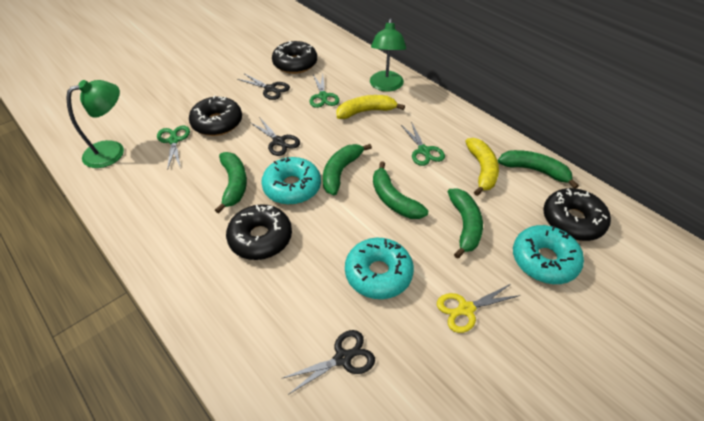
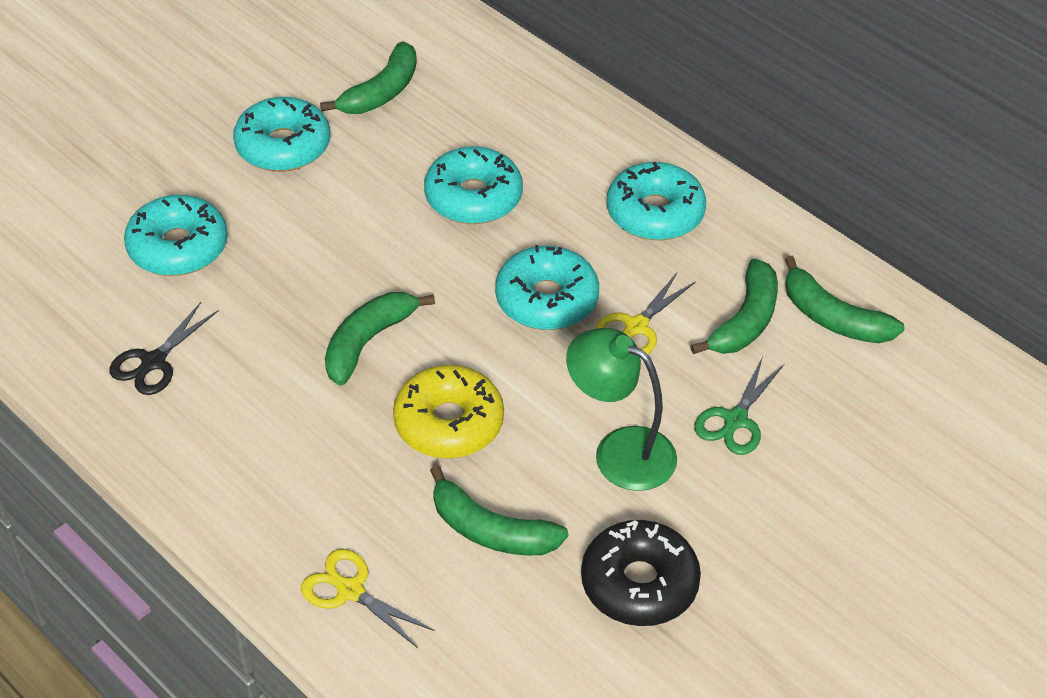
black donut: [189,95,242,136] [226,204,292,260] [272,41,317,74] [543,188,611,241] = 4 -> [581,520,701,626] = 1
black scissors: [237,74,290,100] [250,117,300,156] [281,330,375,395] = 3 -> [109,302,218,395] = 1
green lamp: [66,80,124,168] [370,18,406,91] = 2 -> [566,328,677,491] = 1
green scissors: [157,126,190,170] [309,74,339,108] [401,122,445,166] = 3 -> [694,357,784,455] = 1
turquoise donut: [261,157,321,205] [345,238,414,299] [513,225,584,284] = 3 -> [124,195,228,276] [233,97,330,172] [424,146,523,224] [495,245,599,330] [607,162,706,241] = 5
yellow banana: [337,95,405,119] [465,138,499,196] = 2 -> none = 0
yellow donut: none = 0 -> [393,365,504,459] = 1
yellow scissors: [437,283,521,333] = 1 -> [301,549,435,648] [595,273,696,355] = 2

